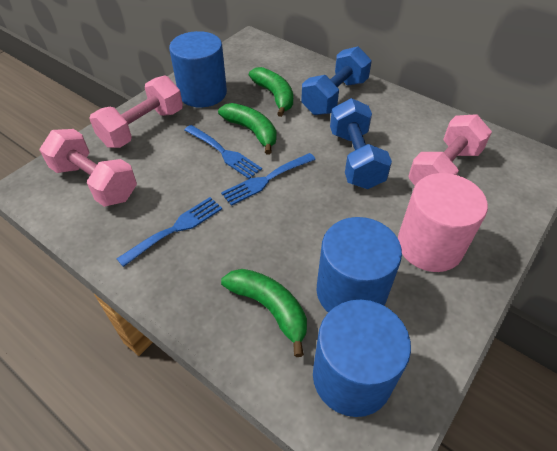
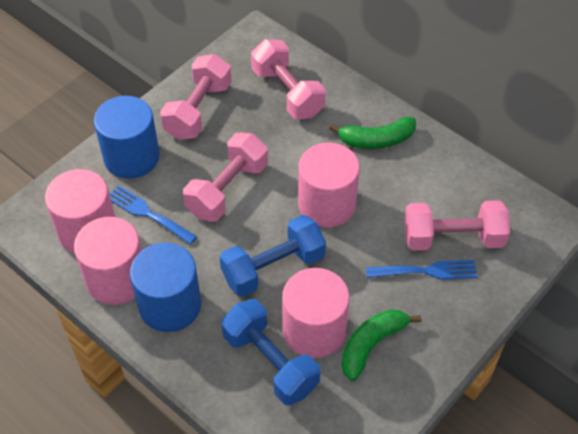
blue cylinder: [169,31,227,107] [313,300,411,417] [316,217,402,312] = 3 -> [94,96,160,179] [130,243,201,332] = 2
blue fork: [117,197,222,267] [185,125,262,179] [221,153,316,206] = 3 -> [110,185,197,245] [366,260,477,280] = 2
green banana: [218,103,277,154] [221,269,307,357] [249,67,293,117] = 3 -> [329,117,416,149] [341,309,421,381] = 2
pink cylinder: [398,173,488,272] = 1 -> [45,169,115,254] [74,217,142,305] [282,268,350,358] [298,143,360,228] = 4
pink dumbbell: [39,129,137,207] [89,76,183,148] [408,114,492,185] = 3 -> [160,54,232,140] [183,133,268,222] [251,39,326,119] [404,200,510,251] = 4

